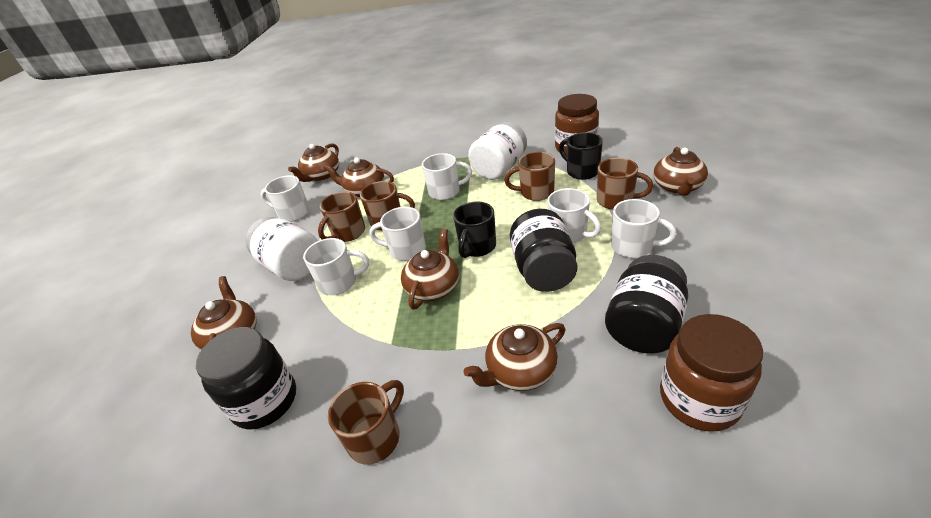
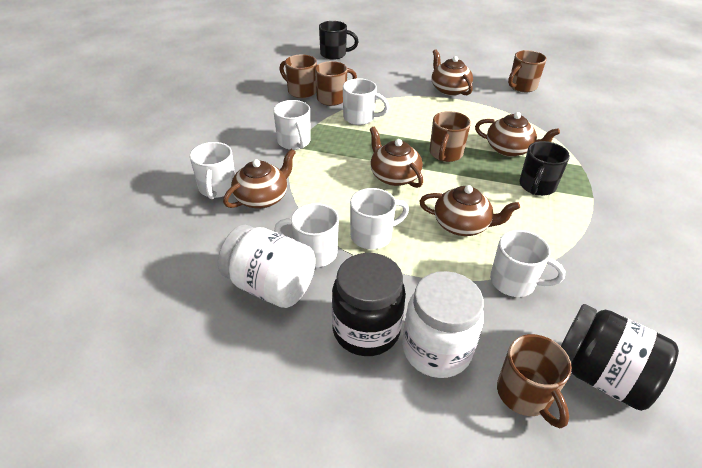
black jar: [196,327,296,430] [510,209,577,292] [605,255,688,353] = 3 -> [332,253,406,356] [561,304,679,411] = 2
brown jar: [555,94,599,155] [660,314,763,432] = 2 -> none = 0
brown teapot: [191,276,256,350] [288,143,339,182] [324,158,394,197] [401,229,459,310] [463,323,565,391] [654,147,708,196] = 6 -> [223,149,296,209] [370,127,423,188] [419,185,520,236] [432,50,473,96] [475,112,560,157] = 5

